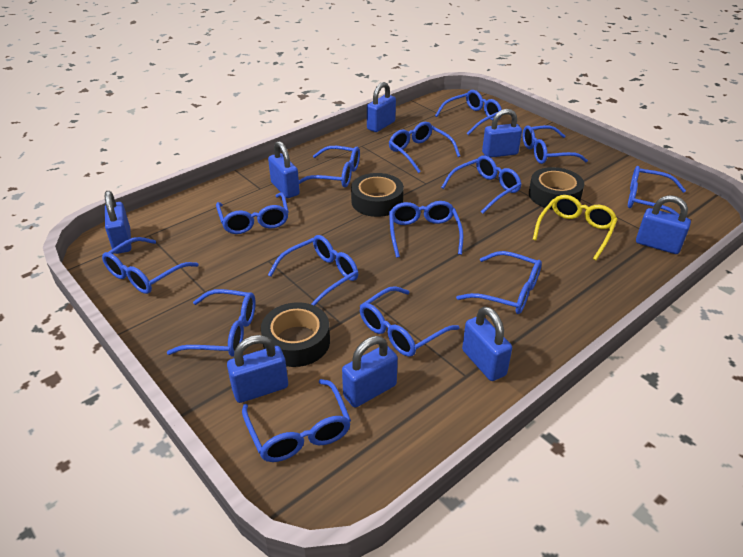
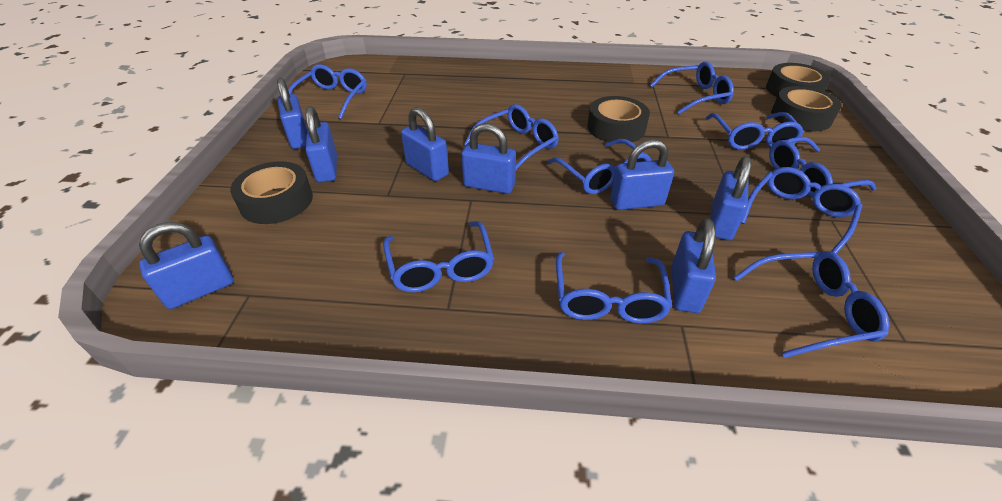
black tape: [261,302,330,367] [351,173,404,217] [529,167,584,210] = 3 -> [230,161,313,224] [587,96,650,144] [766,63,830,97] [771,86,842,131] = 4
blue glasses: [102,237,198,294] [167,289,256,357] [216,192,289,234] [242,379,351,462] [268,235,358,306] [299,146,360,188] [360,286,460,357] [389,122,460,173] [389,201,464,258] [435,90,502,135] [441,156,522,214] [456,251,542,314] [522,125,588,164] [628,166,686,216] = 14 -> [288,64,367,119] [383,221,494,292] [464,104,559,170] [548,139,651,194] [556,252,672,324] [650,62,734,114] [706,112,804,150] [733,251,889,358] [741,167,862,254] [769,137,876,197] = 10
yellow glasses: [533,195,618,260] = 1 -> none = 0

